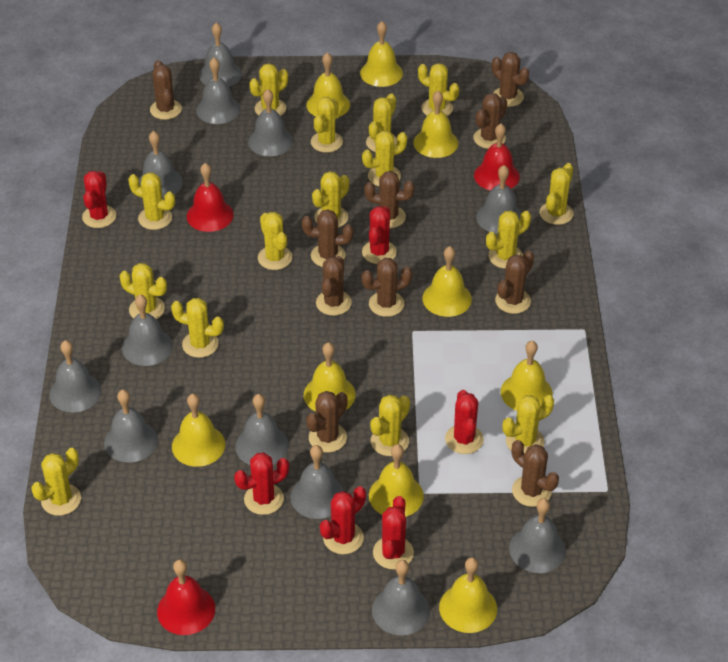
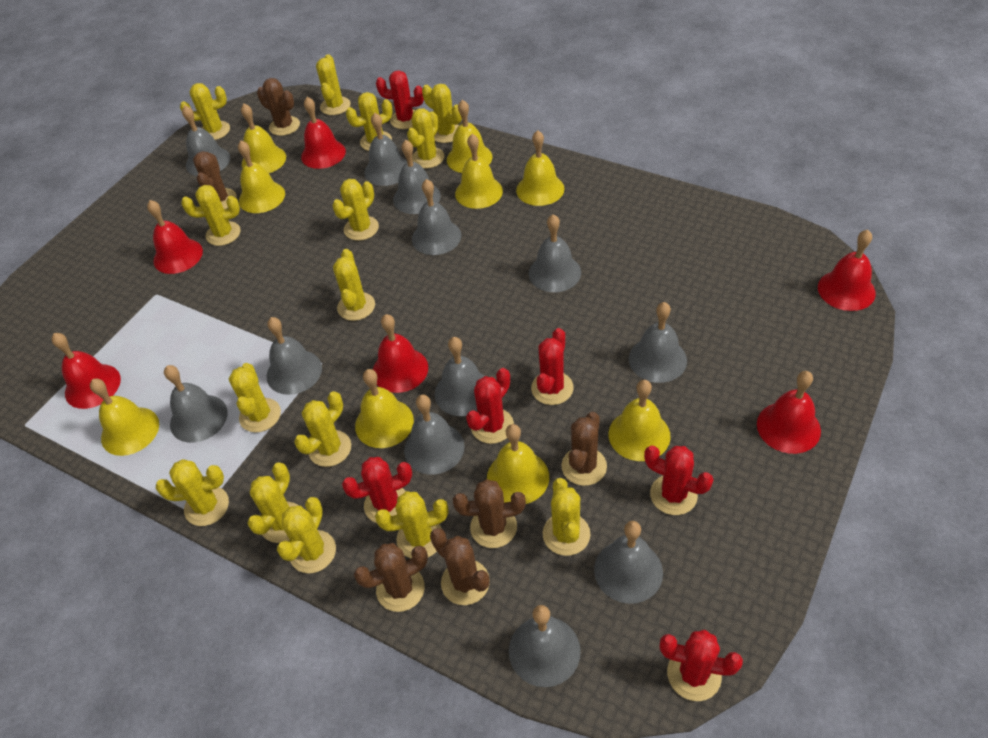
brown cactus: [150,60,182,120] [302,209,353,267] [306,391,348,453] [316,256,352,316] [362,258,412,317] [364,171,415,228] [473,93,507,149] [492,52,529,107] [495,251,534,314] [512,440,559,507] = 10 -> [193,151,237,209] [257,78,300,136] [354,543,428,612] [430,528,490,605] [453,479,526,548] [561,412,607,486] = 6
red bell: [157,559,215,635] [187,163,234,232] [474,124,520,191] = 3 -> [51,333,121,409] [147,200,203,274] [301,97,346,169] [373,314,428,393] [757,371,821,454] [818,230,876,311] = 6

